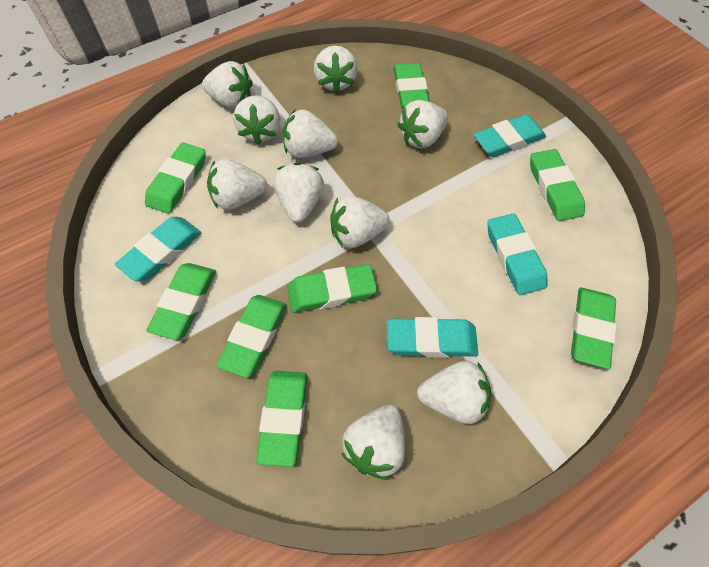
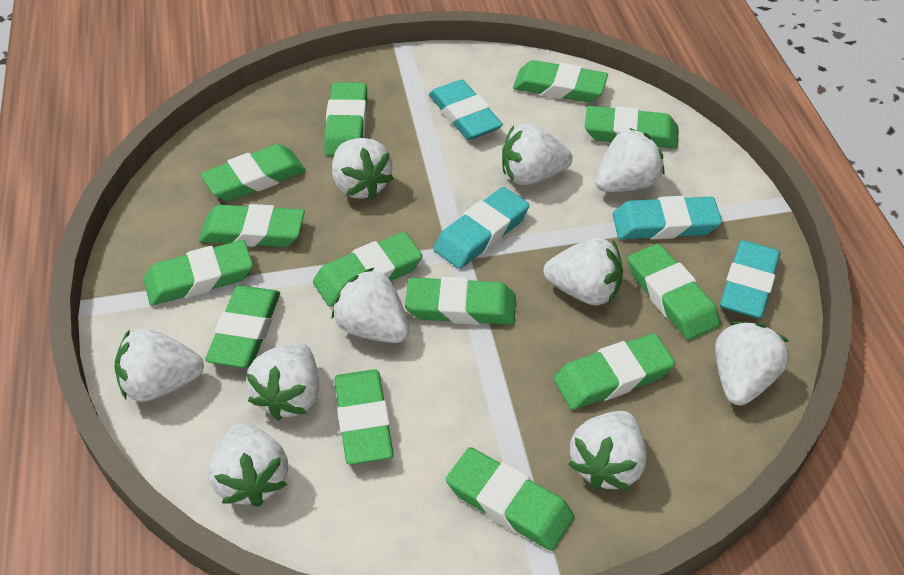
green eraser: [145,142,206,214] [146,263,216,340] [217,295,287,378] [256,371,307,467] [287,264,377,313] [393,63,429,109] [530,149,585,221] [571,288,616,369] = 8 -> [144,240,253,306] [199,204,305,247] [201,144,306,201] [205,285,280,368] [313,232,422,307] [324,83,367,156] [334,369,394,465] [405,277,516,325] [446,447,574,551] [513,60,608,102] [553,333,675,410] [584,106,678,149] [628,243,720,340] = 13

